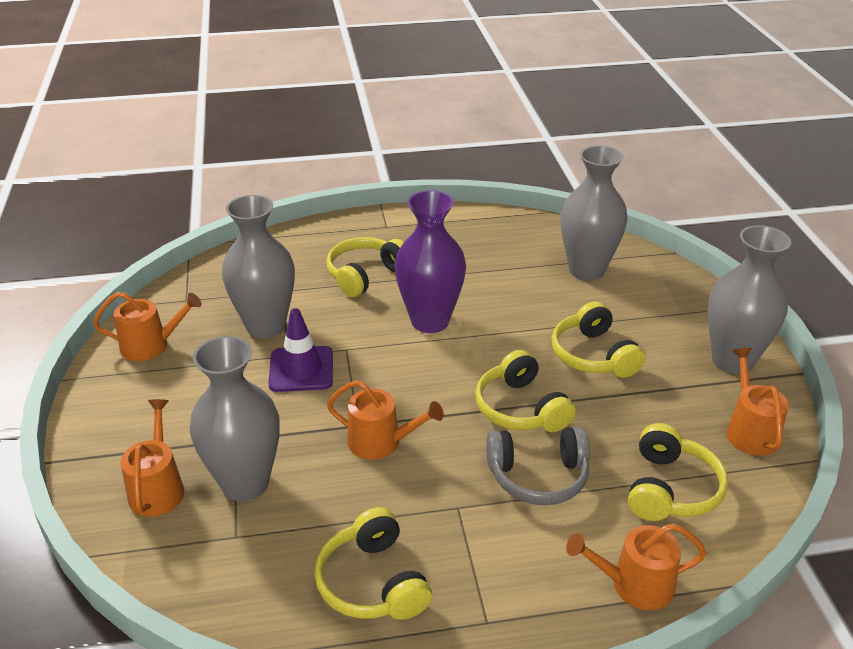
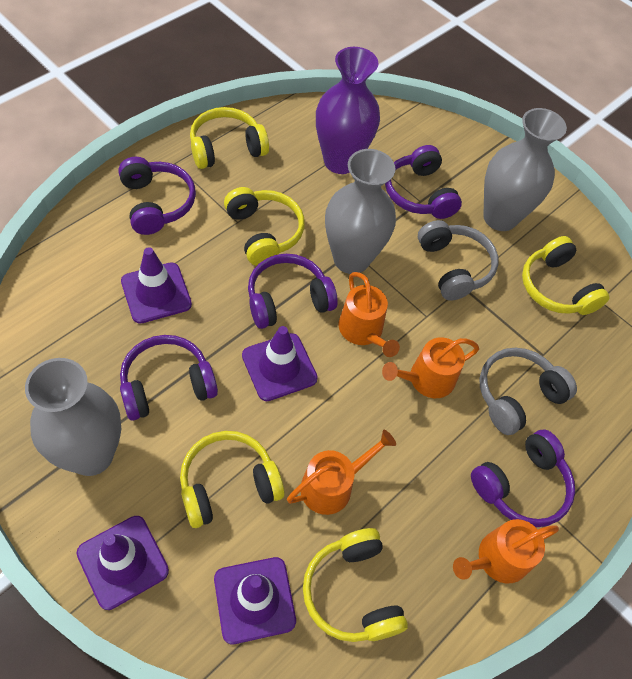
grey headphones: [486,427,590,505] = 1 -> [418,220,498,301] [480,348,577,435] = 2
grey vase: [190,336,280,501] [222,195,295,339] [560,145,628,281] [708,225,791,374] = 4 -> [25,358,121,476] [325,149,396,274] [483,108,567,231] = 3
orange watering can: [93,292,202,361] [120,399,184,517] [327,380,444,460] [566,523,707,610] [726,348,789,456] = 5 -> [287,430,396,515] [339,272,400,357] [382,337,479,398] [453,519,559,584] = 4
purple headphones: none = 0 -> [118,157,196,235] [120,335,218,421] [248,254,338,329] [385,145,462,219] [471,429,575,528] = 5
purple traffic cone: [268,308,333,392] = 1 -> [77,516,169,610] [121,247,192,324] [214,557,296,644] [242,326,318,401] = 4

